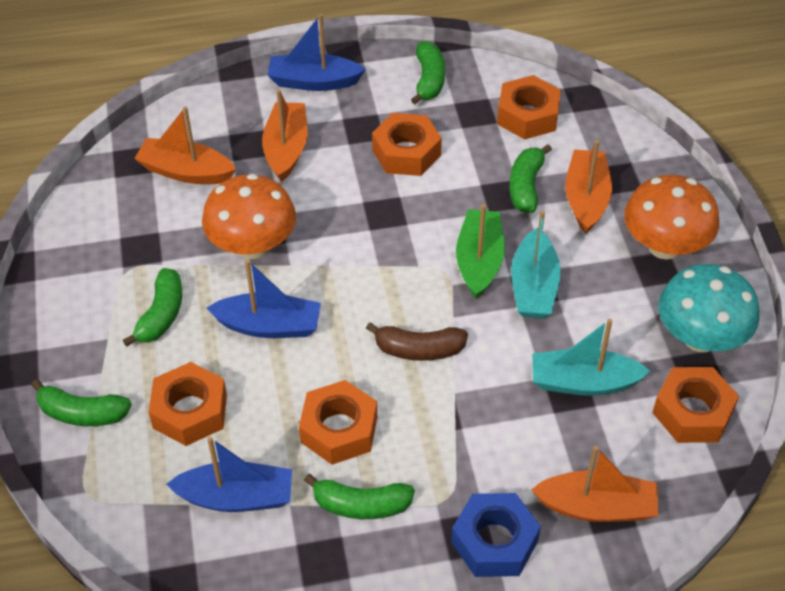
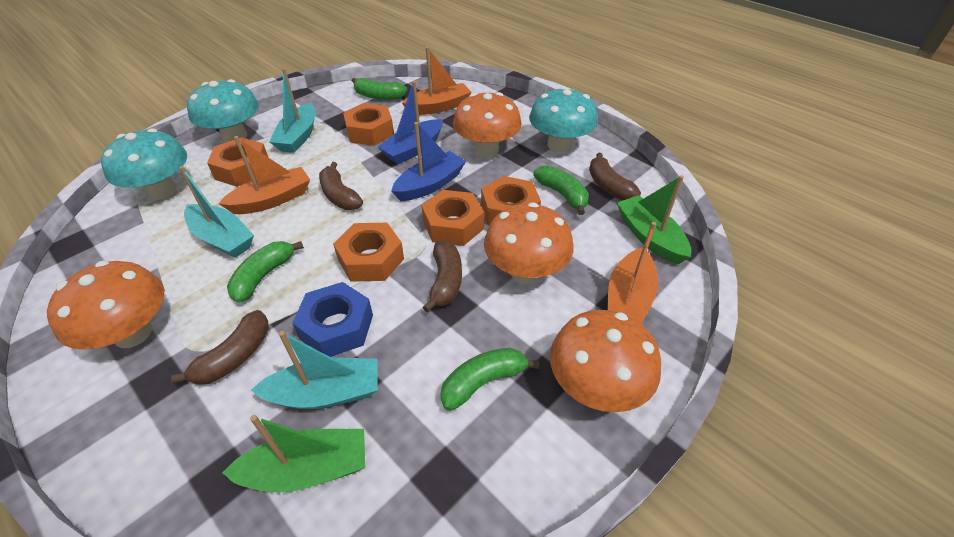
blue boat: [166,437,292,512] [207,260,321,338] [267,14,366,91] = 3 -> [378,81,443,164] [391,122,466,201] = 2
brown banana: [366,322,468,361] = 1 -> [171,310,269,385] [319,162,363,210] [423,240,462,312] [589,153,641,201] = 4
green banana: [32,379,132,426] [123,268,182,347] [304,474,415,519] [411,41,445,105] [509,144,552,213] = 5 -> [227,241,304,303] [352,78,407,100] [440,348,539,411] [533,165,589,215] = 4
green boat: [456,204,505,299] = 1 -> [222,415,365,492] [617,175,691,264] = 2
orange boat: [134,106,236,184] [262,89,308,182] [531,446,659,522] [565,140,612,234] = 4 -> [218,136,310,214] [402,47,472,115] [607,222,658,324] = 3
orange mushroom: [202,174,296,259] [624,175,719,260] = 2 -> [47,260,164,350] [453,92,522,157] [484,202,574,284] [550,310,661,412] = 4
turquoise boat: [511,211,561,318] [532,319,651,396] = 2 -> [179,166,254,258] [251,331,378,409] [269,68,315,153] = 3
turquoise mushroom: [658,264,760,352] = 1 -> [101,128,187,199] [187,79,259,142] [529,87,598,152] = 3

